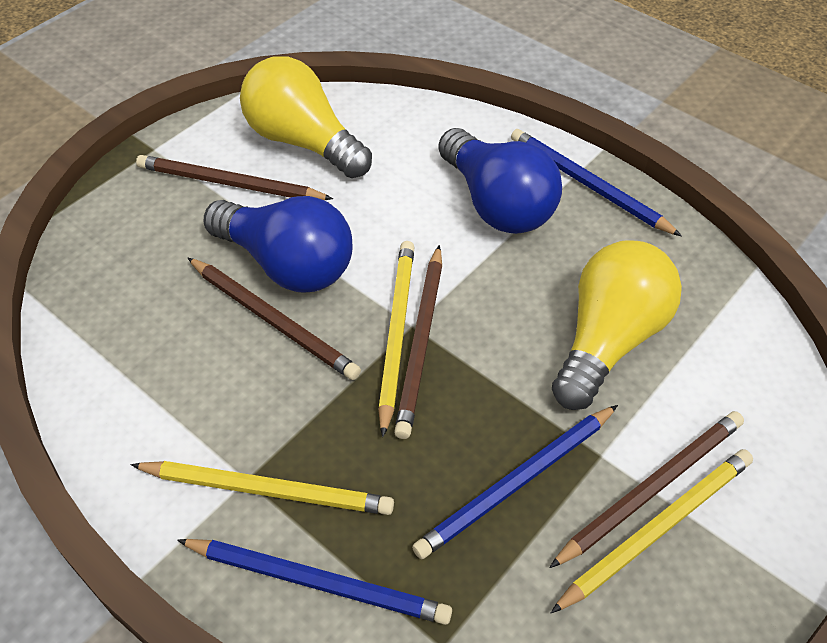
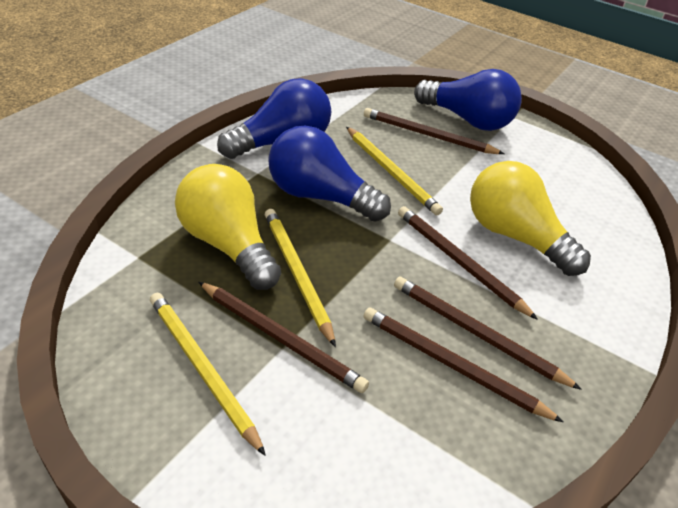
blue light bulb: [203,196,353,293] [438,128,562,234] = 2 -> [217,78,331,159] [268,126,391,222] [414,69,522,131] = 3
blue pencil: [177,539,452,625] [412,405,618,559] [511,129,682,236] = 3 -> none = 0
brown pencil: [136,155,333,200] [188,258,361,380] [394,245,442,439] [549,411,744,568] = 4 -> [199,282,369,393] [363,307,563,422] [364,108,504,154] [394,276,582,390] [398,206,538,320] = 5

